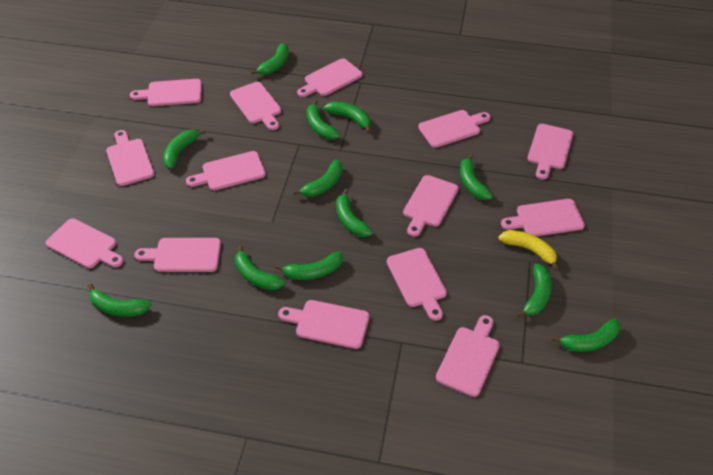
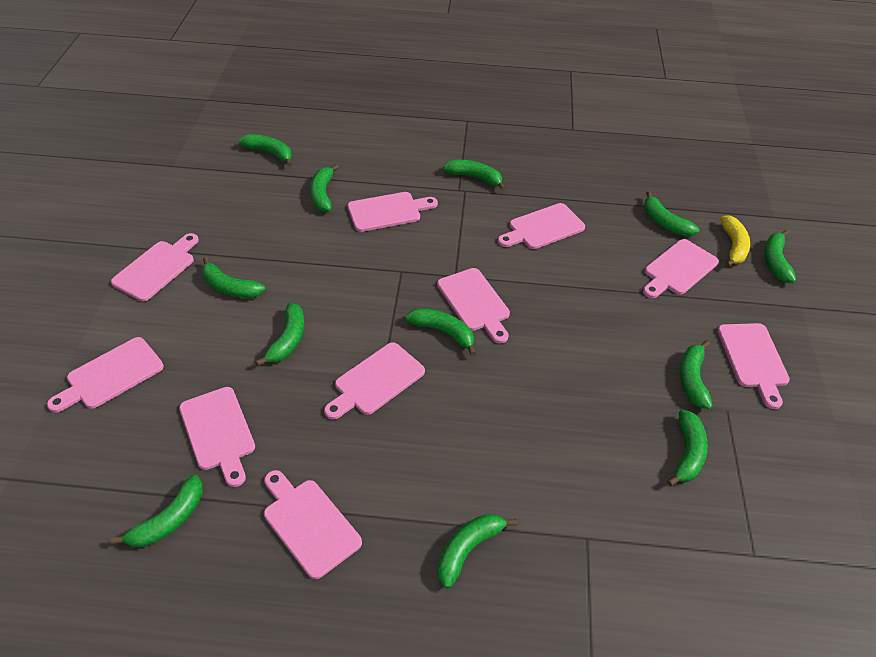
pink cutting board: [46,218,124,268] [106,130,154,186] [130,79,202,106] [134,238,221,272] [186,151,266,190] [230,82,281,130] [278,300,369,349] [297,58,362,97] [387,248,447,321] [403,175,458,237] [418,110,490,148] [436,315,500,397] [501,199,585,236] [528,124,573,179] = 14 -> [47,337,164,413] [111,233,199,301] [179,387,255,487] [264,470,362,579] [324,342,425,420] [347,192,438,232] [437,268,510,344] [498,203,585,249] [643,239,719,298] [717,323,790,409] = 10

